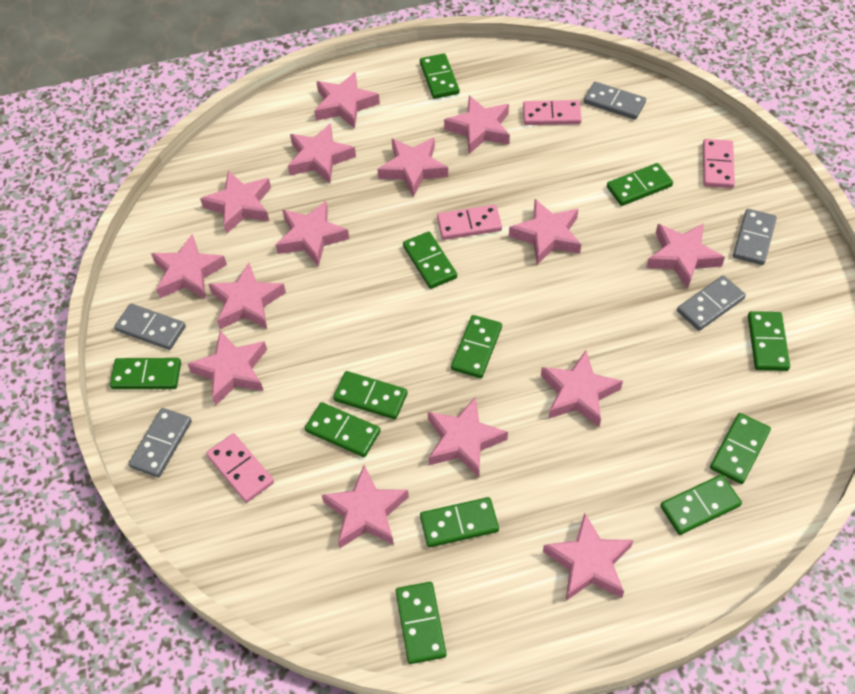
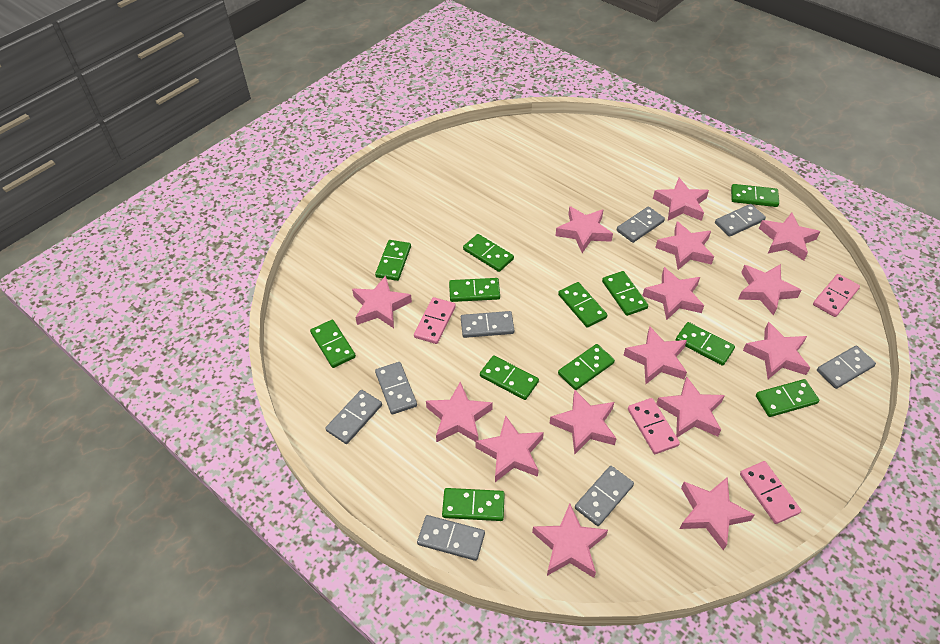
grey domino: [114,304,186,350] [128,408,192,477] [584,82,646,120] [677,275,746,331] [733,209,777,265] = 5 -> [325,390,382,444] [375,362,417,415] [417,515,485,561] [461,311,514,338] [575,466,634,526] [617,207,665,243] [715,204,766,237] [817,346,876,389] = 8

